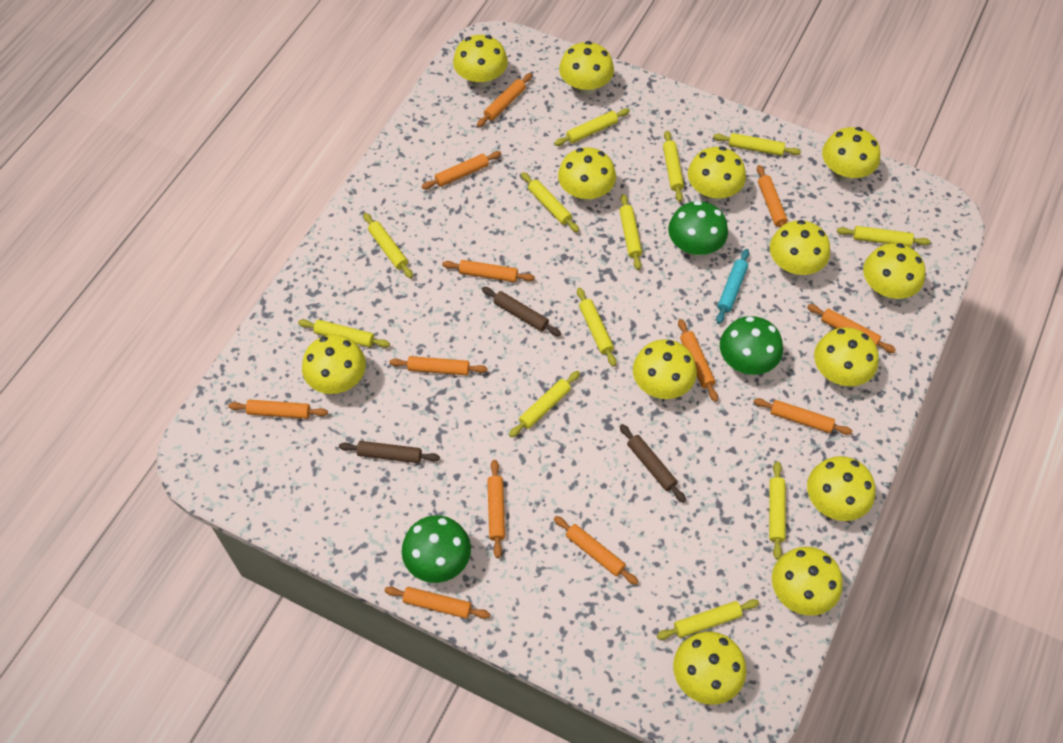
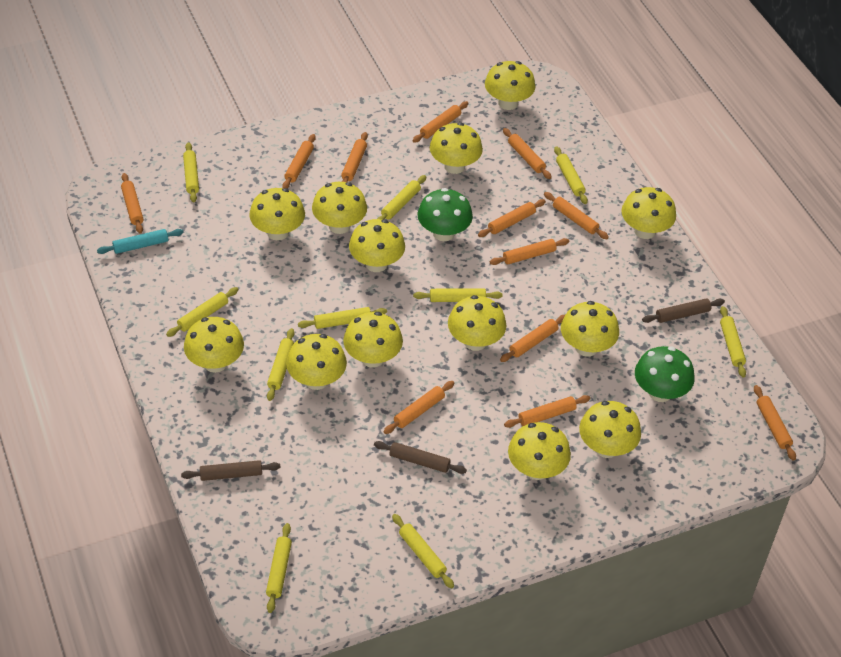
green mushroom: [402,515,471,583] [668,201,728,256] [720,316,783,375] = 3 -> [418,188,473,241] [635,346,695,402] = 2
yellow rolling pin: [298,319,390,348] [363,213,413,278] [509,371,580,438] [521,172,579,232] [554,108,630,146] [577,288,617,367] [619,194,642,270] [657,599,759,640] [663,130,684,202] [713,133,801,156] [769,461,786,560] [837,226,930,247] = 12 -> [166,287,239,337] [183,142,199,203] [266,523,292,613] [267,328,295,401] [298,307,387,329] [377,175,426,220] [392,514,454,589] [413,288,503,302] [554,146,588,204] [720,306,746,378] = 10

